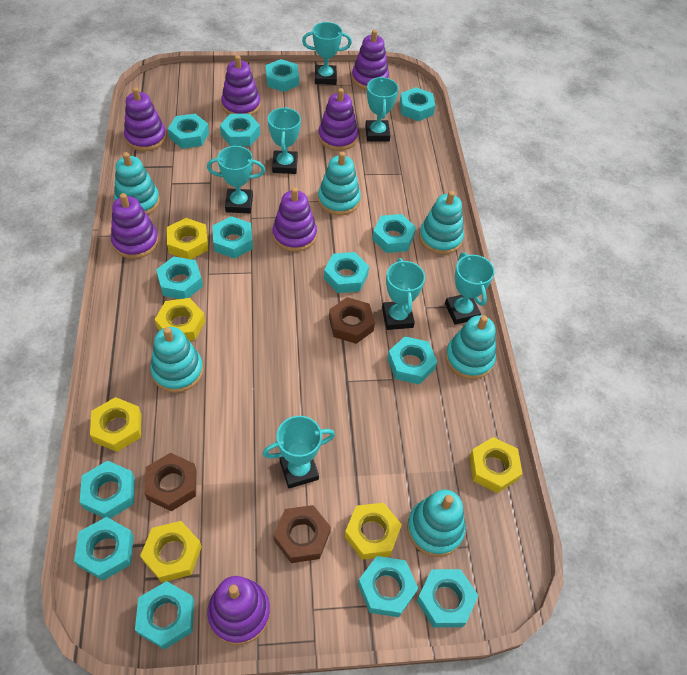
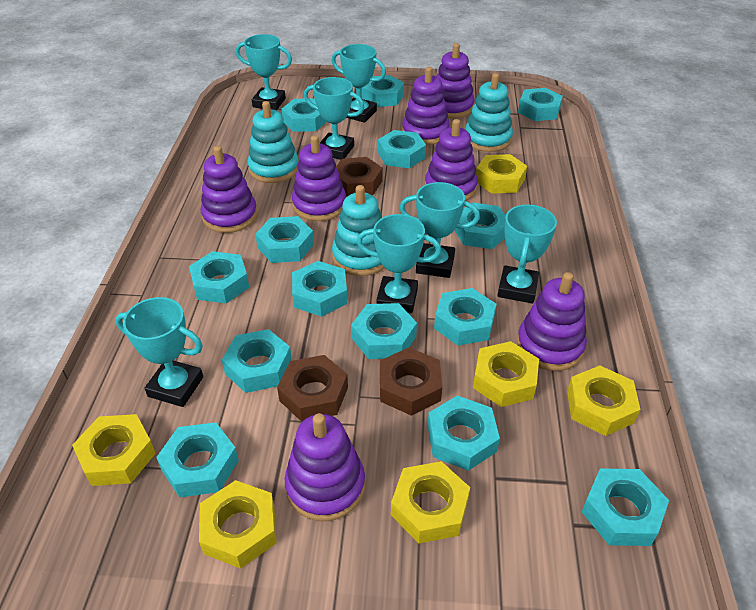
turquoise stacking toy: [114,152,160,215] [150,327,203,393] [318,152,361,215] [407,490,465,557] [419,191,464,255] [445,315,496,379] = 6 -> [247,101,299,183] [332,185,385,276] [465,73,513,152] = 3

